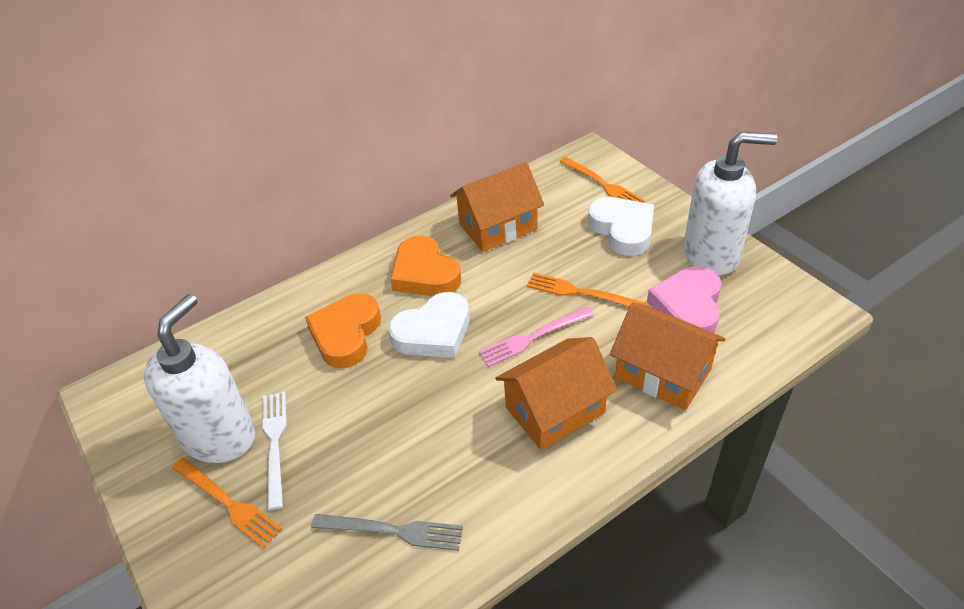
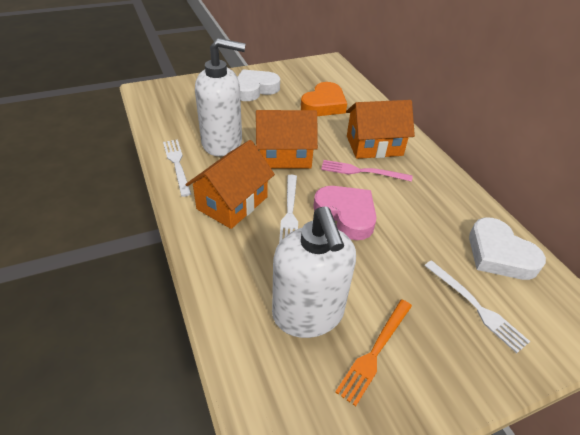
grey fork: [311,514,463,551] = 1 -> none = 0
orange fork: [172,458,282,549] [527,273,646,307] [560,157,645,203] = 3 -> [335,299,412,406] = 1
orange heart: [305,293,381,368] [390,235,461,296] = 2 -> [301,82,347,116] = 1
white fork: [263,392,287,510] = 1 -> [163,139,191,197] [279,175,298,243] [424,260,530,353] = 3

